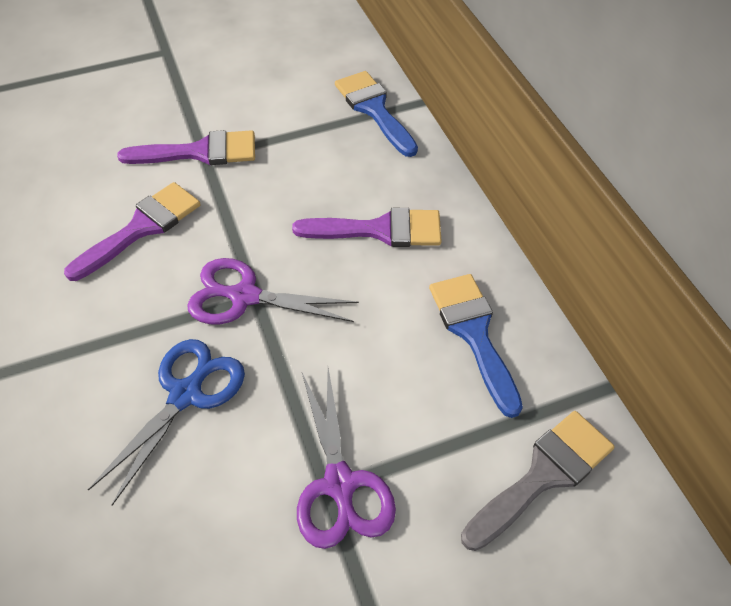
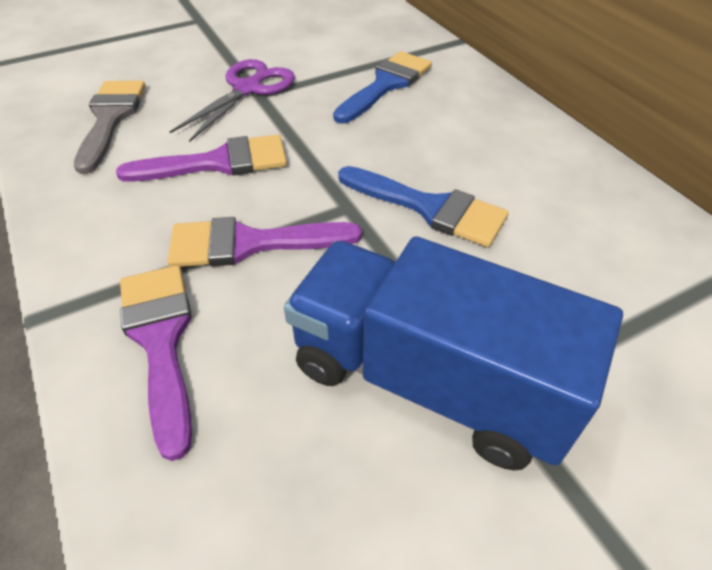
blue scissors: [88,339,245,506] = 1 -> none = 0
blue truck: none = 0 -> [284,236,623,471] = 1
purple scissors: [187,258,359,324] [297,368,396,549] = 2 -> [170,59,295,142] = 1

